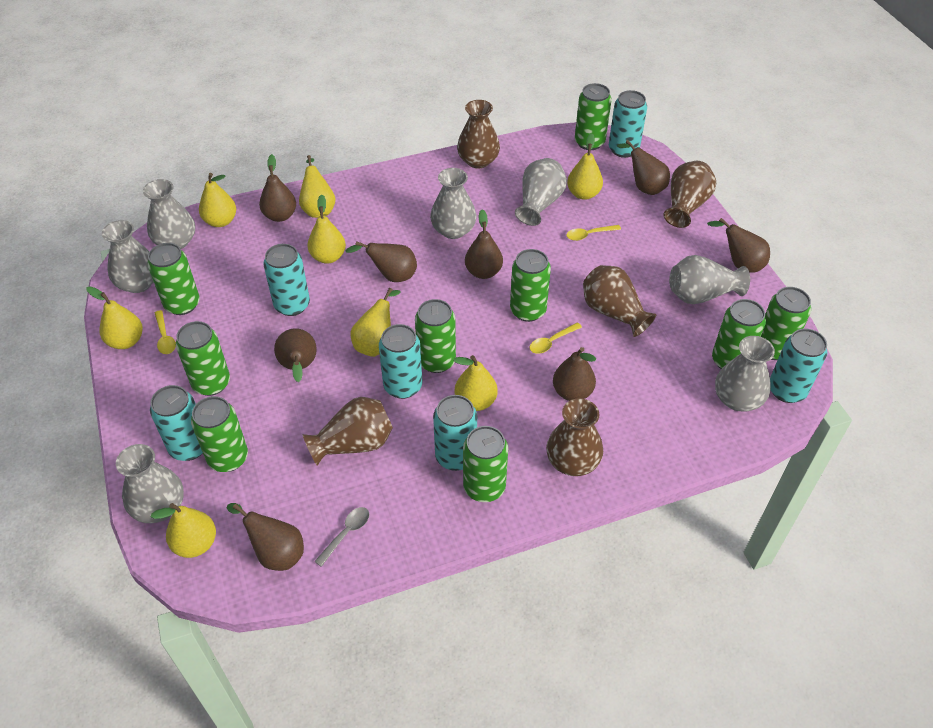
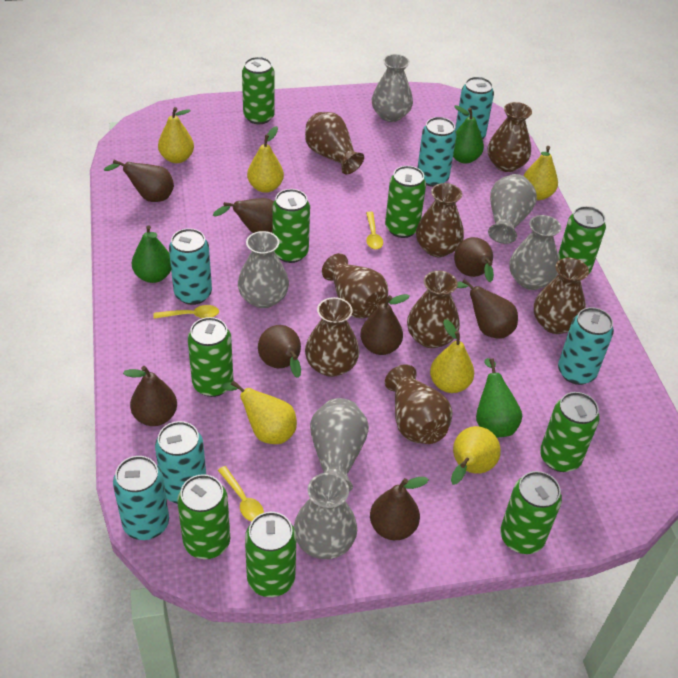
brown vase: [302,397,393,466] [457,100,500,168] [546,398,603,476] [583,265,656,337] [663,161,716,228] = 5 -> [305,112,364,174] [305,297,360,377] [322,253,388,318] [385,364,453,444] [407,271,460,348] [416,183,464,257] [488,102,532,172] [534,258,589,334] = 8
green pear: none = 0 -> [132,225,171,283] [453,105,484,164] [476,358,522,437] = 3
grey spoon: [314,507,369,567] = 1 -> none = 0
grey vase: [102,220,154,293] [116,444,184,523] [143,179,195,249] [430,168,476,239] [515,158,567,226] [669,255,750,304] [715,336,775,412] = 7 -> [238,231,289,308] [294,473,357,559] [310,398,369,491] [372,54,413,122] [488,174,537,244] [509,215,561,290] = 6
yellow pear: [86,286,143,349] [151,503,216,558] [199,173,236,227] [299,155,336,218] [307,195,346,264] [350,288,400,357] [453,355,498,411] [567,133,603,200] = 8 -> [158,107,194,163] [221,380,297,444] [247,126,284,193] [430,319,474,393] [451,426,501,485] [523,146,558,200] = 6

